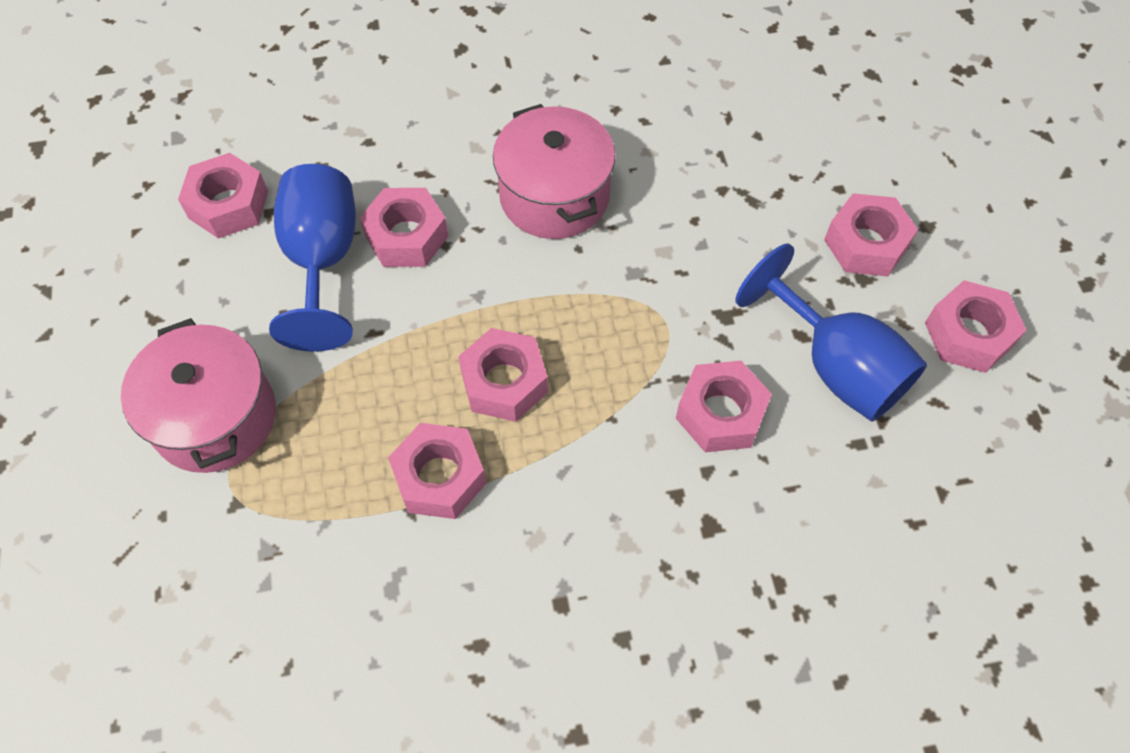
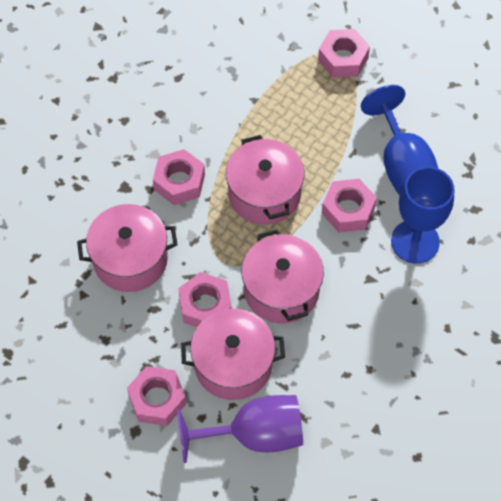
pink nut: [178,153,268,239] [360,188,448,267] [388,423,486,519] [458,328,548,422] [676,361,772,452] [824,193,918,277] [925,280,1027,373] = 7 -> [127,366,186,426] [153,149,205,205] [178,272,232,327] [318,29,370,78] [322,179,377,232] = 5
pink pot: [121,318,276,473] [493,104,615,239] = 2 -> [77,204,178,292] [181,309,285,400] [226,135,305,225] [242,229,324,323] = 4
purple goblet: none = 0 -> [177,395,303,463] = 1

